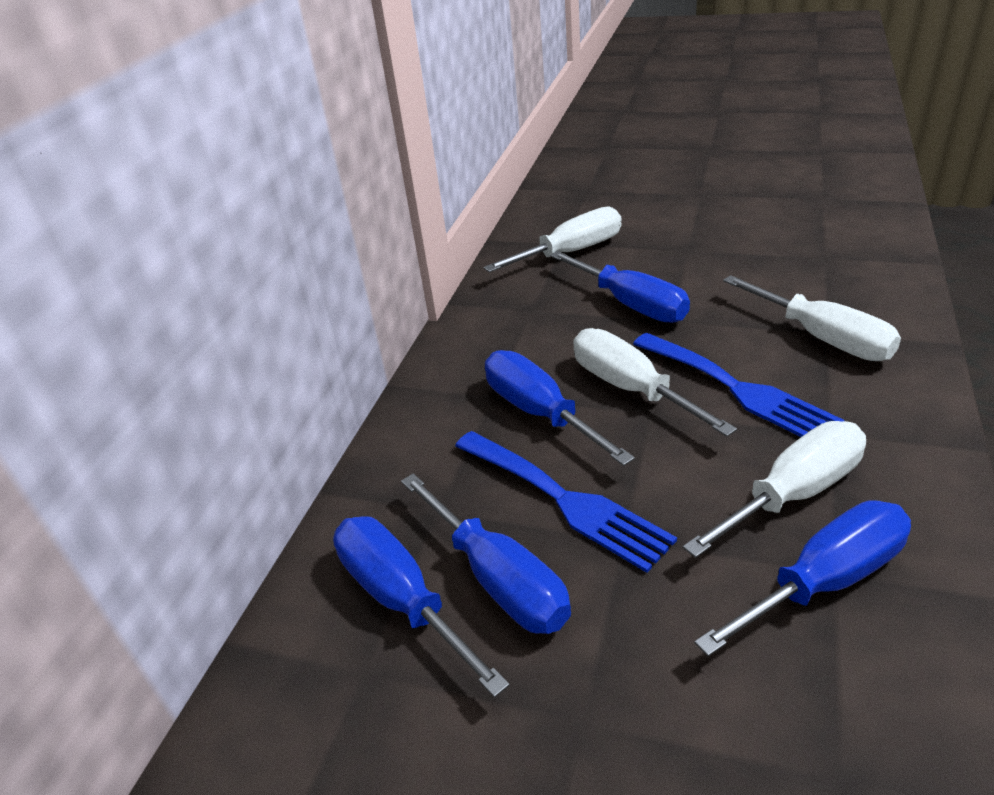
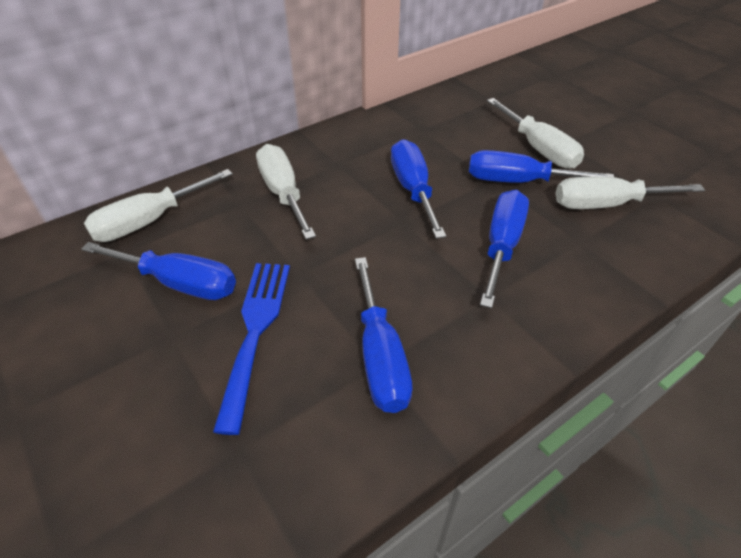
blue fork: [455,431,677,573] [633,333,845,437] = 2 -> [213,263,290,435] = 1

